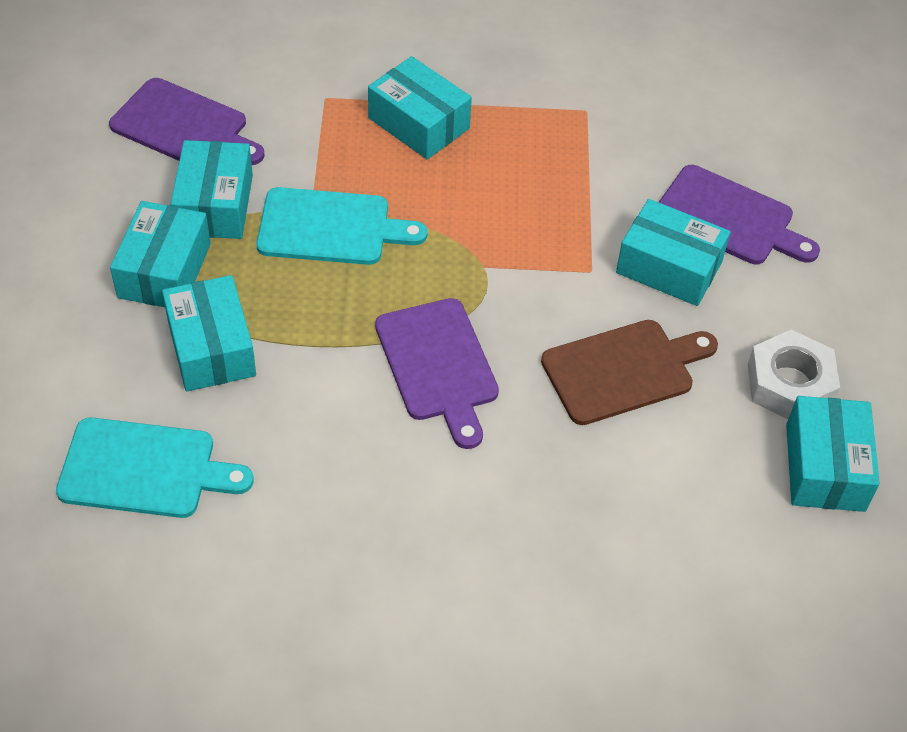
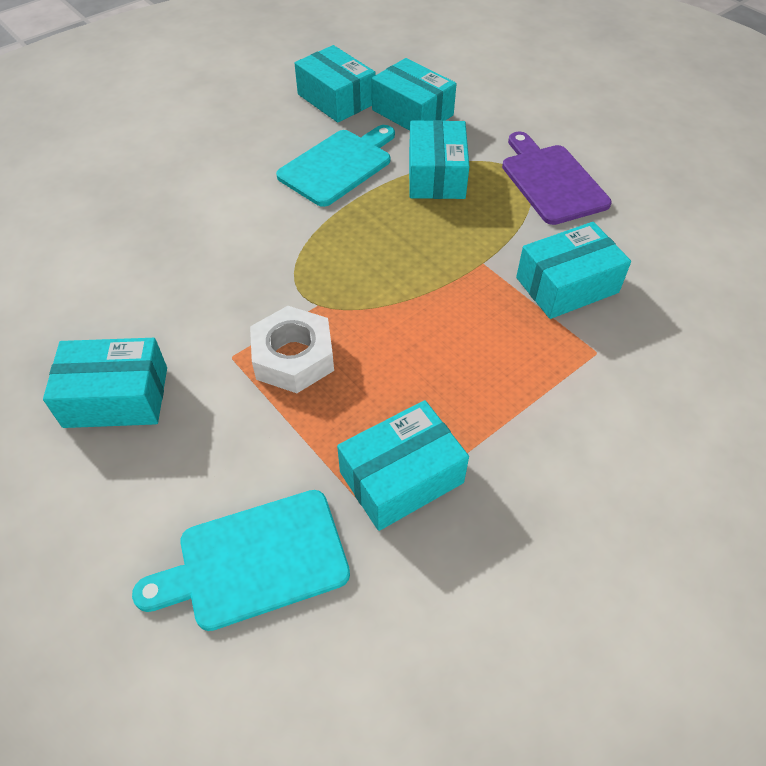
brown cutting board: [541,320,718,425] = 1 -> none = 0
purple cutting board: [109,78,264,165] [375,298,499,449] [659,165,820,264] = 3 -> [502,131,612,225] = 1

